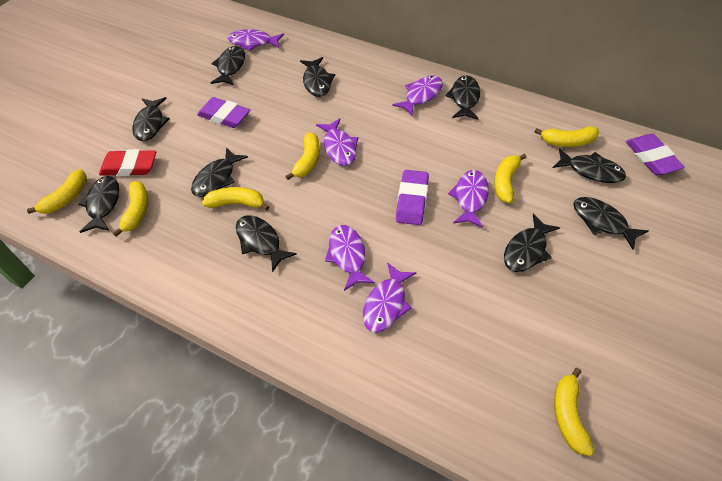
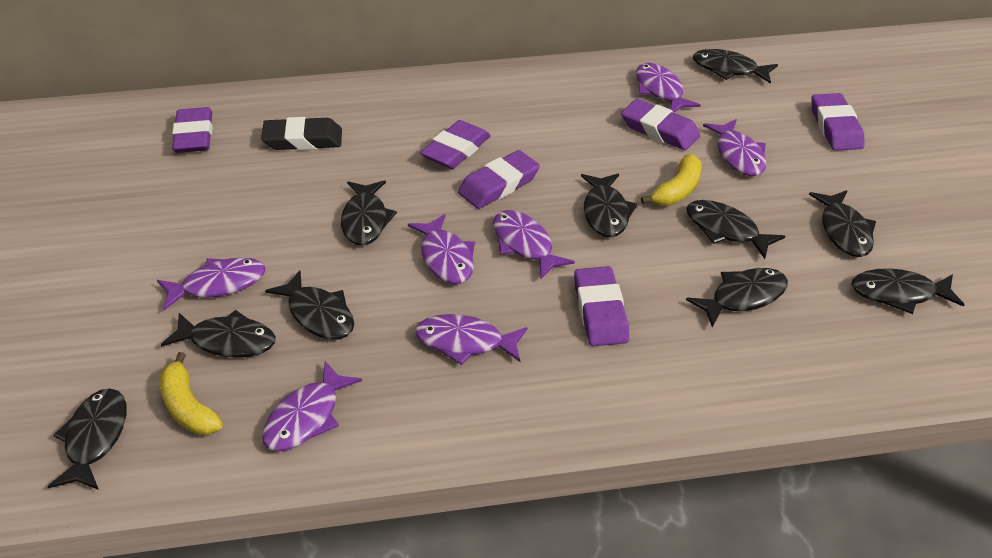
black eraser: none = 0 -> [261,117,342,150] = 1
purple eraser: [197,97,250,128] [396,170,429,225] [626,134,684,175] = 3 -> [172,107,213,153] [420,120,491,169] [458,150,540,209] [574,266,629,346] [621,99,700,150] [812,93,864,151] = 6
purple fish: [228,29,284,51] [316,118,358,166] [325,225,375,291] [363,262,416,332] [392,76,443,116] [448,170,489,228] = 6 -> [157,257,265,310] [262,361,362,451] [408,214,475,284] [415,314,528,365] [493,210,575,279] [636,63,701,113] [703,119,766,176] = 7
red eraser: [99,149,156,176] = 1 -> none = 0
yellow banana: [27,169,87,214] [113,181,148,237] [202,187,269,210] [285,132,320,180] [494,154,527,203] [534,126,599,147] [554,368,594,456] = 7 -> [159,352,223,435] [641,154,701,206] = 2

